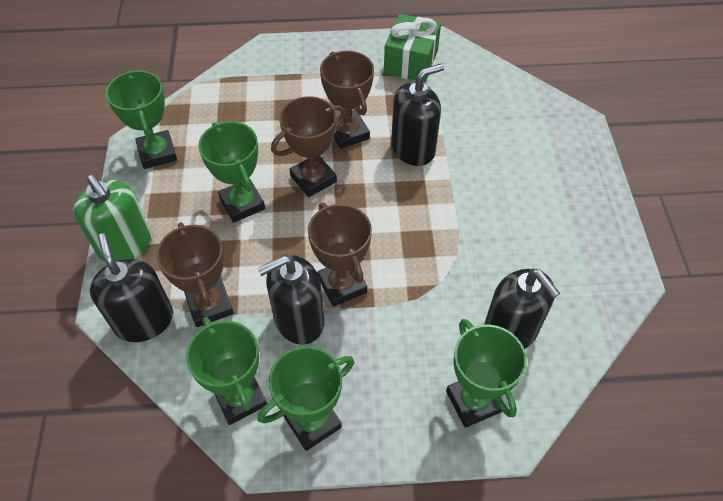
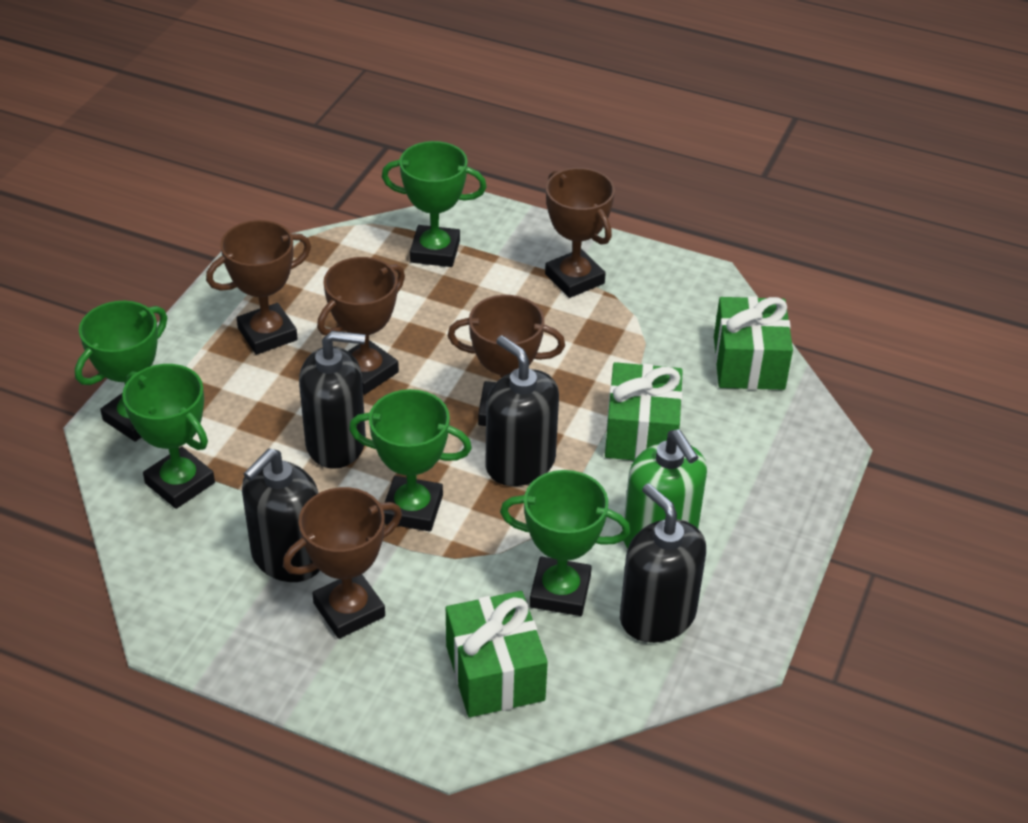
brown trophy: [156,222,234,327] [271,96,346,197] [308,203,372,307] [320,51,374,149] = 4 -> [206,220,311,355] [283,487,402,639] [317,257,405,394] [448,295,565,426] [545,168,615,298] = 5
green gift: [384,14,441,83] = 1 -> [446,591,548,717] [605,362,683,460] [714,296,793,390] = 3

